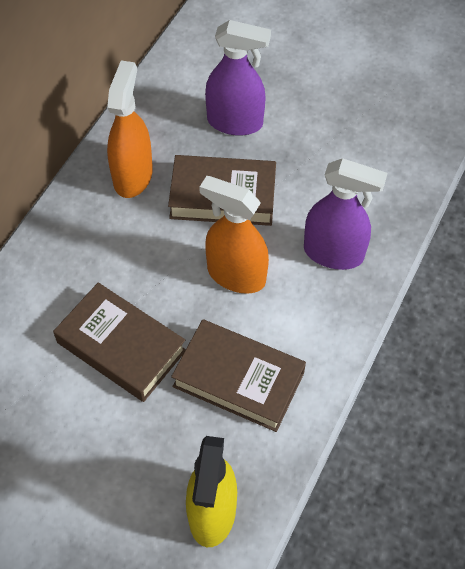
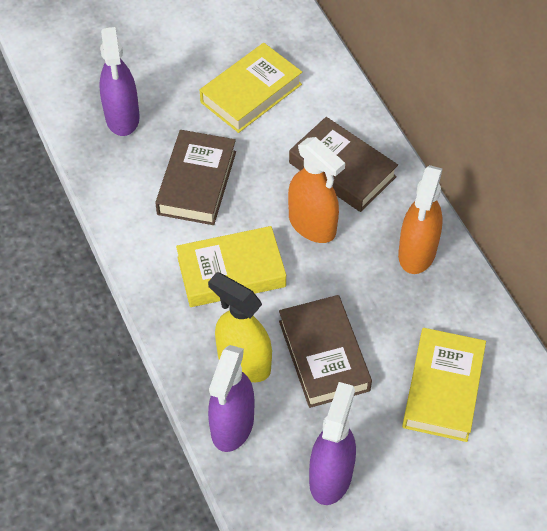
purple spray bottle: [205,20,271,136] [304,158,387,270] = 2 -> [99,27,140,136] [208,345,254,452] [309,382,356,505] = 3
yellow book: none = 0 -> [176,226,286,307] [200,43,302,133] [402,328,486,442] = 3

